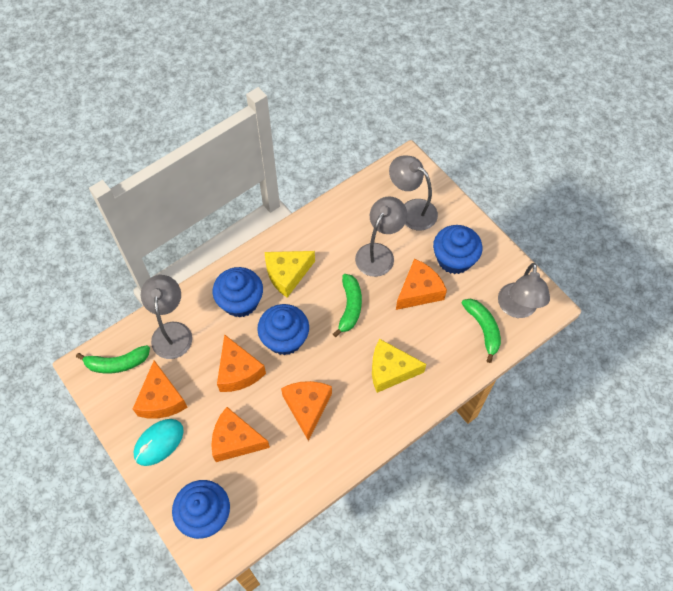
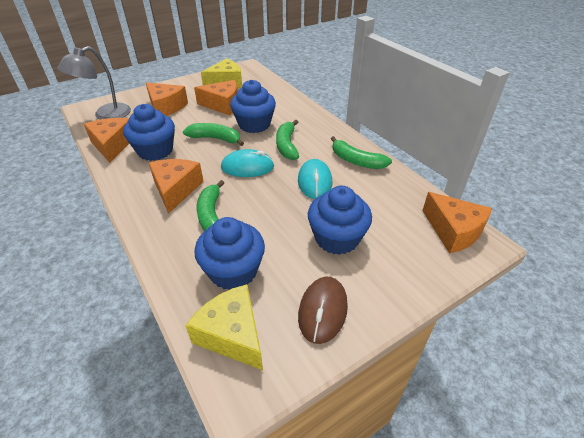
brown mouse: none = 0 -> [298,277,348,344] = 1
green banana: [76,345,150,374] [333,274,362,337] [462,299,501,363] = 3 -> [183,123,244,146] [197,180,224,231] [276,120,299,160] [331,136,392,169] = 4
grey lamp: [141,275,192,359] [355,196,408,277] [389,155,438,231] [498,263,550,318] = 4 -> [57,46,131,119] = 1
turquoise mouse: [134,419,184,466] = 1 -> [221,149,275,177] [298,159,332,199] = 2

